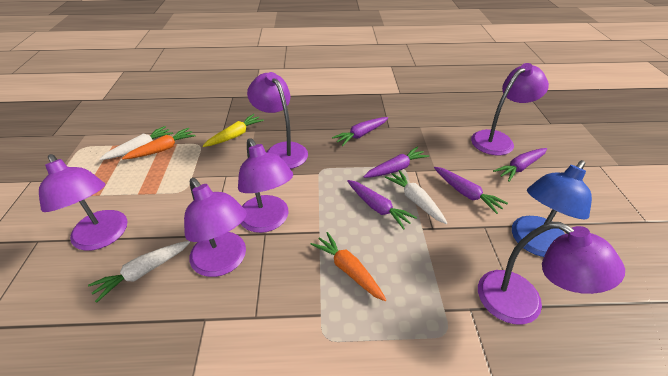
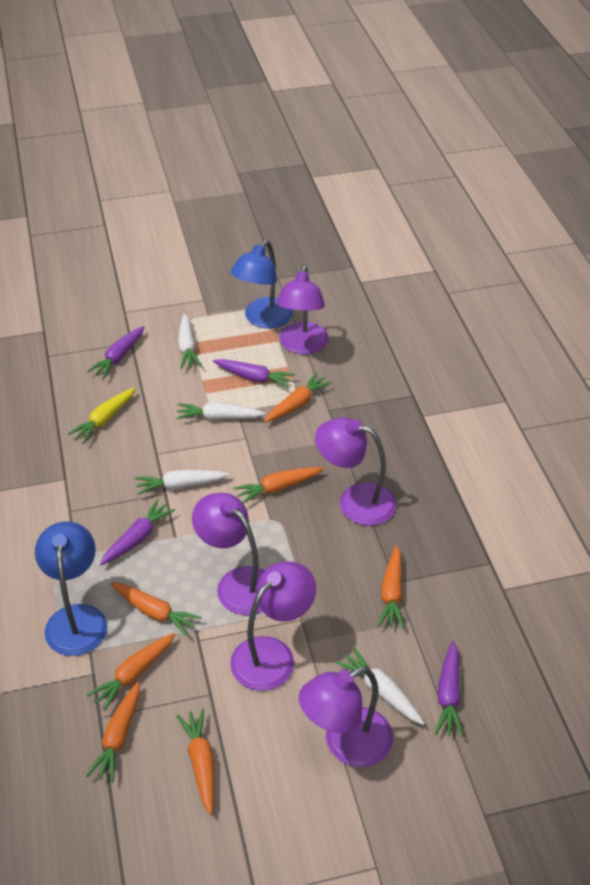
blue lamp: [512,160,592,257] = 1 -> [35,521,108,656] [231,240,293,328] = 2
orange carrot: [122,128,196,159] [310,232,386,301] = 2 -> [86,681,140,783] [87,633,175,711] [111,582,202,636] [176,709,215,815] [233,467,324,504] [264,373,332,423] [378,546,404,629] = 7
purple carrot: [332,117,388,146] [347,180,417,230] [364,147,429,178] [434,167,508,214] [493,148,547,182] = 5 -> [87,326,144,379] [100,499,175,566] [213,359,295,388] [435,641,464,737] = 4
purple lamp: [39,154,127,251] [184,178,247,277] [238,138,293,233] [247,72,308,169] [471,63,549,155] [478,222,625,324] = 6 -> [192,493,265,615] [230,561,316,691] [276,265,329,354] [299,667,393,767] [315,417,396,526] = 5
white carrot: [88,241,190,303] [100,126,173,160] [385,170,447,224] = 3 -> [135,470,229,495] [176,403,265,420] [178,313,202,369] [335,647,425,725] = 4

